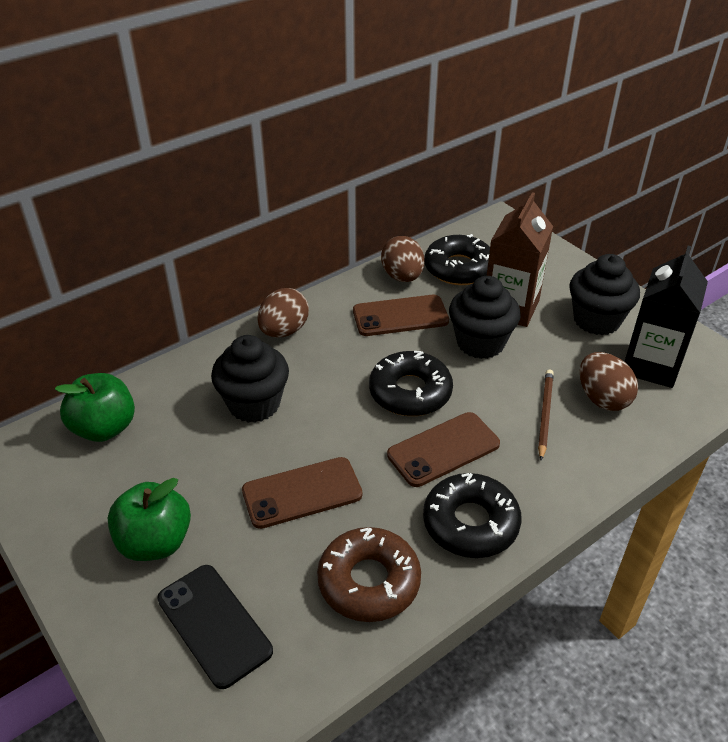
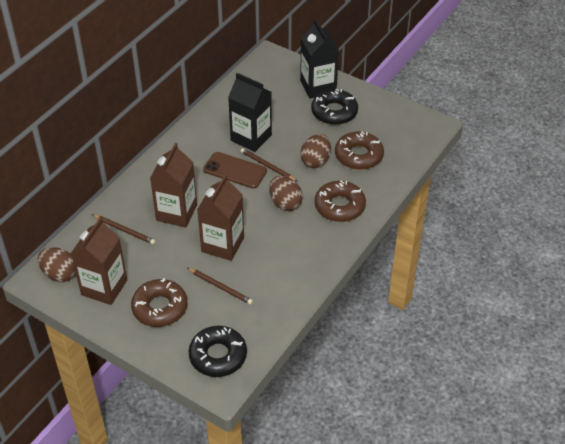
black carton: [624,246,708,388] = 1 -> [228,73,272,152] [300,19,339,99] = 2
black cupcake: [211,335,289,423] [449,276,521,359] [569,254,640,335] = 3 -> none = 0
black donut: [369,351,453,416] [423,473,522,558] [424,234,490,285] = 3 -> [189,326,247,377] [311,89,358,125] = 2
black phone: [157,565,273,689] = 1 -> none = 0
brown carton: [487,192,553,327] = 1 -> [71,217,127,305] [150,143,197,228] [197,175,244,261] = 3
brown donut: [317,527,421,622] = 1 -> [131,278,188,327] [315,181,366,222] [335,131,384,170] = 3
brown pencil: [538,369,554,461] = 1 -> [92,214,155,244] [188,268,253,305] [241,148,298,182] = 3
brown phone: [242,457,362,529] [353,295,449,336] [387,412,500,487] = 3 -> [203,152,267,188] = 1
green apple: [55,373,135,442] [108,478,191,561] = 2 -> none = 0

